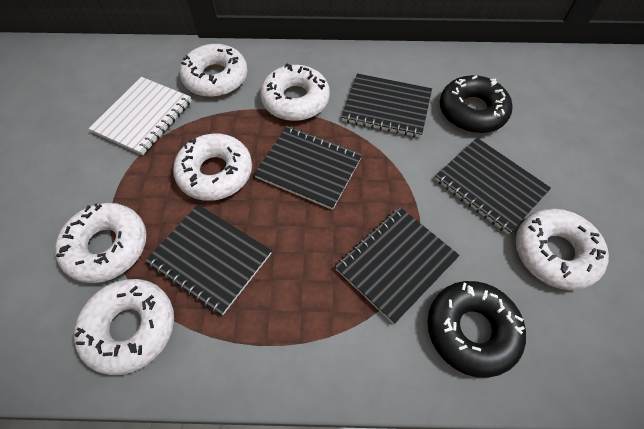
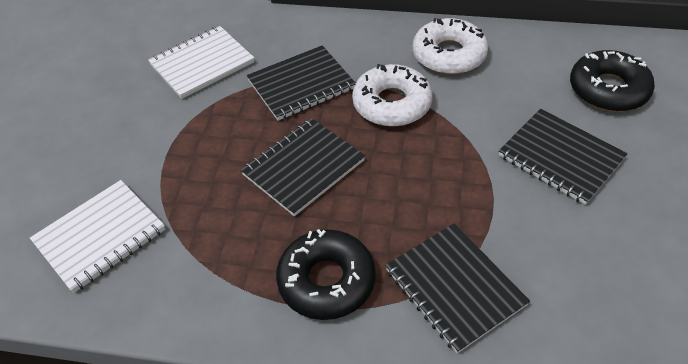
black notebook: [145,204,272,315] [254,126,362,210] [335,207,460,324] [342,73,432,138] [435,138,551,234] = 5 -> [241,118,365,216] [247,45,356,121] [385,223,530,354] [499,109,628,205] = 4
white donut: [55,203,147,283] [74,279,174,375] [173,134,252,201] [180,44,247,97] [260,63,330,121] [516,209,609,290] = 6 -> [352,64,433,127] [413,18,488,75] = 2
white notebook: [89,77,192,155] = 1 -> [30,180,165,293] [148,26,254,99] = 2

